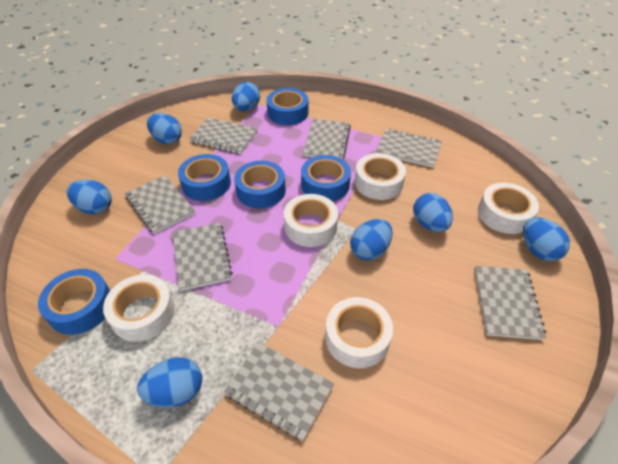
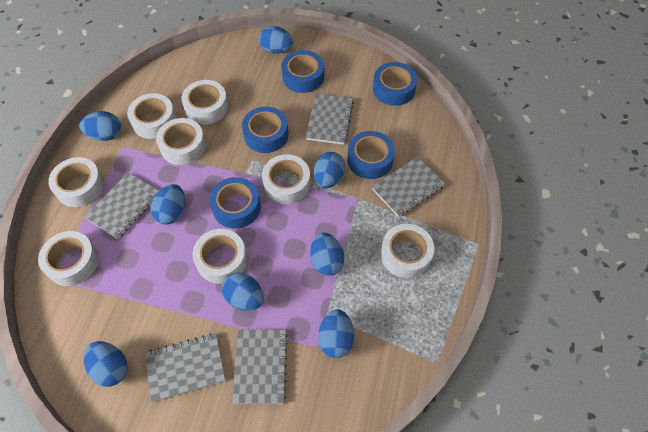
blue egg: [67,180,112,214] [137,357,202,408] [147,113,182,144] [232,82,260,111] [350,219,393,261] [413,193,453,232] [523,217,570,261] = 7 -> [79,111,121,141] [84,341,128,387] [151,184,185,224] [222,272,264,311] [259,26,293,54] [310,232,344,276] [314,152,345,188] [318,309,354,358] = 8
grey notebook: [125,175,195,234] [173,223,233,291] [189,117,257,154] [224,342,334,441] [303,119,351,159] [376,129,442,168] [474,266,546,340] = 7 -> [85,172,159,239] [145,333,226,402] [232,330,288,404] [306,94,354,145] [372,156,445,217] = 5
white tape: [103,275,175,342] [284,194,338,247] [325,297,393,368] [355,153,406,200] [478,183,539,234] = 5 -> [38,231,99,286] [48,157,104,207] [127,93,177,139] [156,118,206,165] [181,80,228,125] [192,229,247,284] [262,154,310,204] [381,224,434,278] = 8

